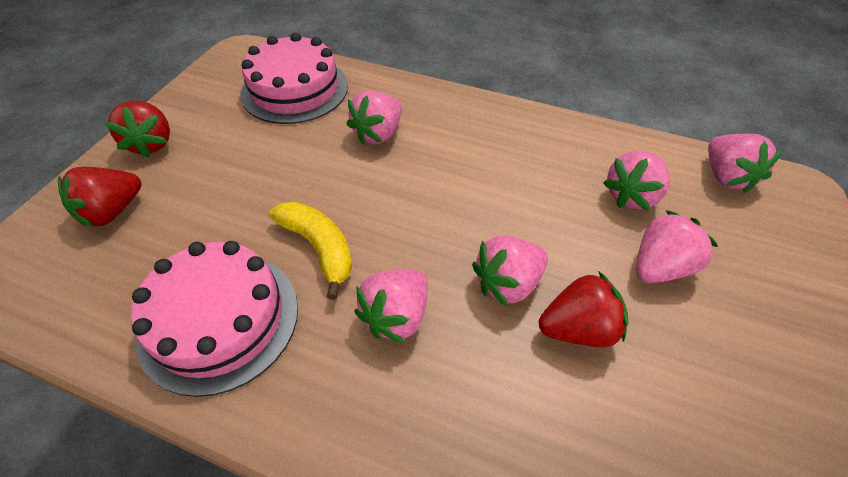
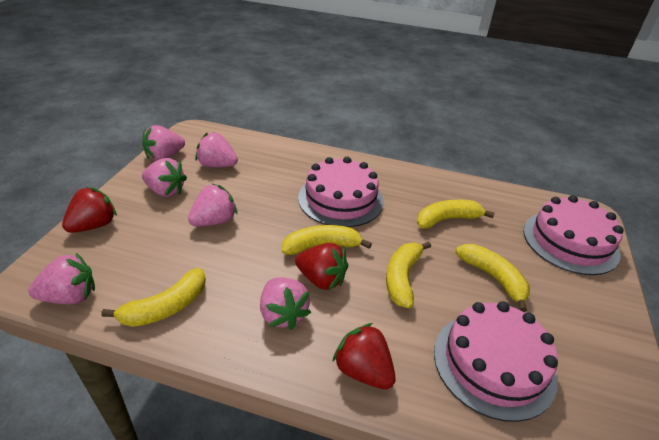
pink cake: [131,241,298,397] [240,33,348,124] = 2 -> [298,157,384,227] [434,301,558,422] [523,195,624,275] = 3
yellow banana: [269,201,352,300] = 1 -> [101,268,206,327] [282,225,372,255] [386,241,431,308] [417,200,495,229] [455,244,530,312] = 5

